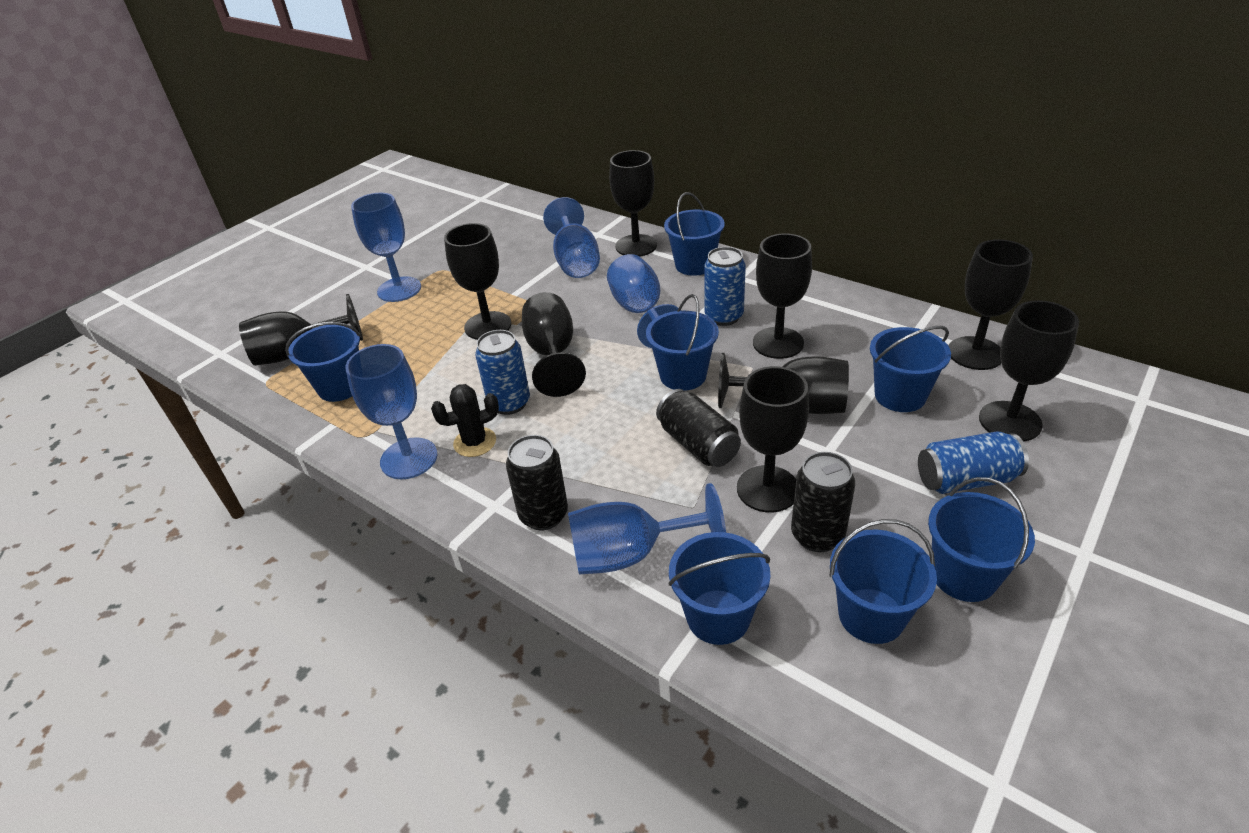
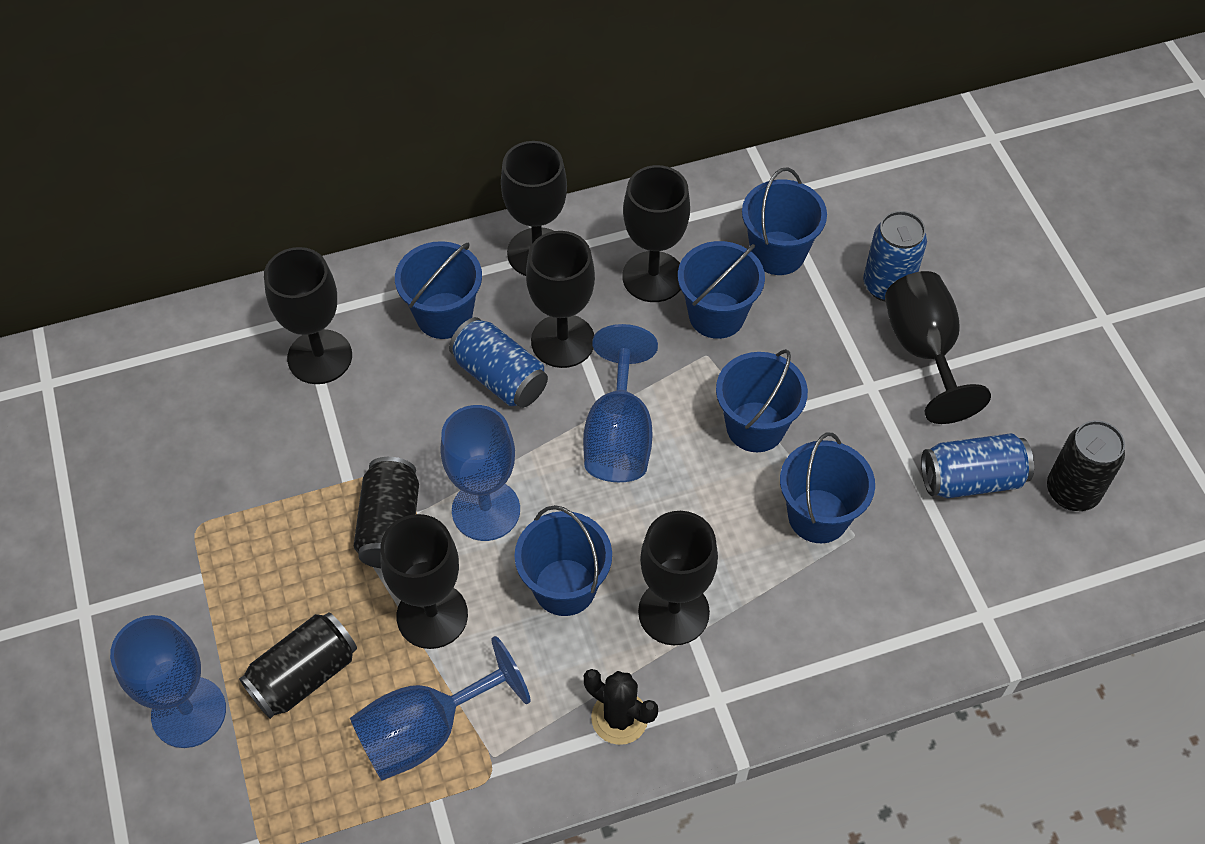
black goblet: [239,294,363,366] [444,223,511,340] [522,292,586,397] [609,150,657,257] [718,353,849,414] [737,366,809,513] [753,234,812,359] [949,239,1033,370] [979,300,1079,442] = 9 -> [264,247,352,384] [380,514,468,649] [501,141,567,276] [526,231,595,368] [622,165,690,302] [638,511,718,645] [885,271,991,424] = 7
blue bucket: [285,322,361,402] [646,294,719,391] [664,192,725,276] [668,532,770,645] [829,519,937,644] [870,326,951,412] [928,477,1035,602] = 7 -> [395,241,482,339] [515,505,612,616] [678,241,765,339] [716,349,808,452] [742,168,827,275] [780,432,875,543] = 6
blue goblet: [345,344,438,479] [351,193,421,302] [543,197,600,278] [568,483,726,575] [607,254,681,348] = 5 -> [110,615,226,748] [350,636,531,780] [440,405,520,541] [583,324,658,482] = 4

